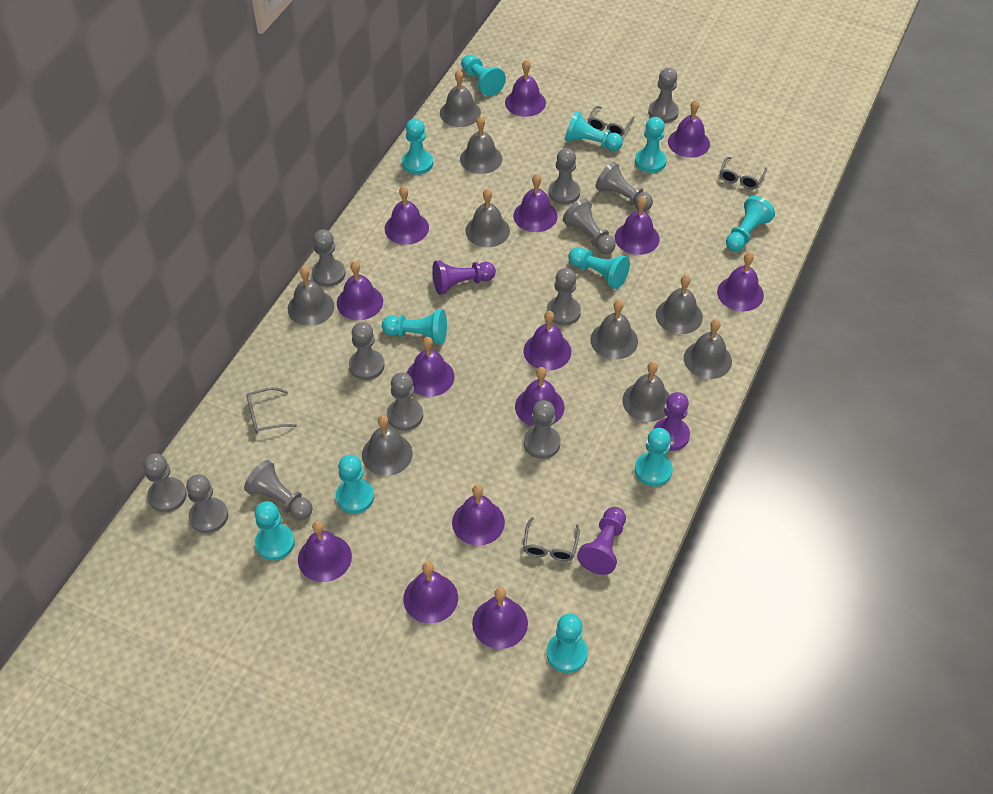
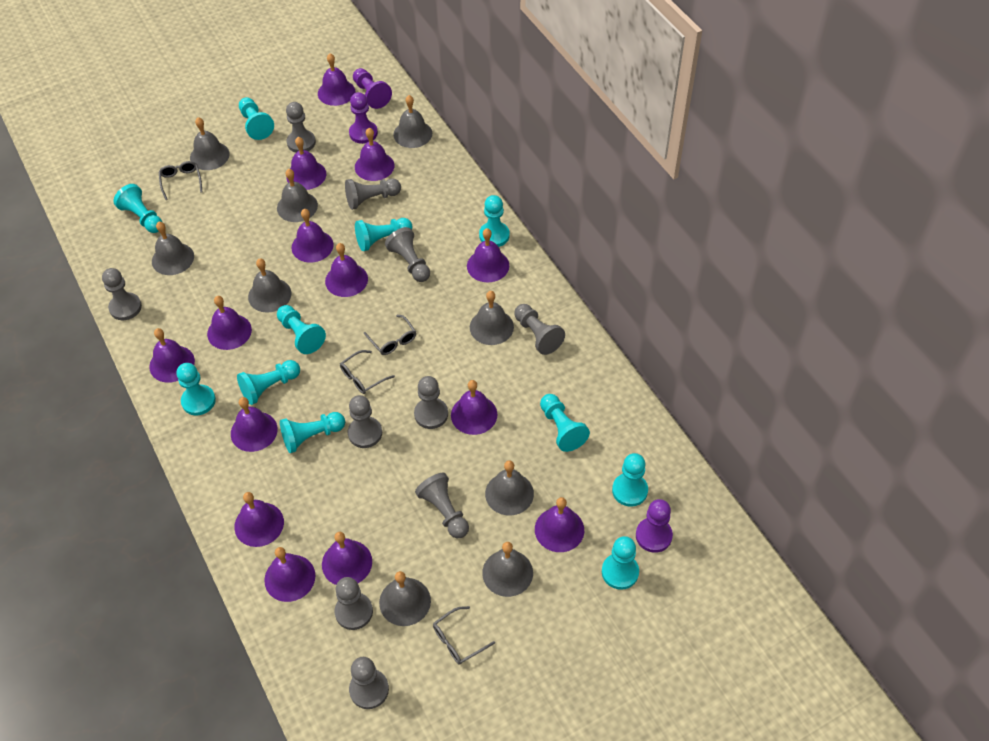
grey pawn: [143,454,187,512] [186,474,228,533] [244,460,312,520] [312,229,346,287] [349,322,384,380] [387,372,423,431] [524,400,561,459] [547,268,581,326] [548,148,580,205] [563,199,616,254] [595,162,653,211] [648,68,679,123] = 12 -> [102,268,142,320] [286,102,316,153] [334,577,373,630] [345,178,401,210] [348,395,382,448] [349,657,389,709] [385,227,430,282] [414,376,448,429] [415,473,469,538] [514,304,565,355] = 10

